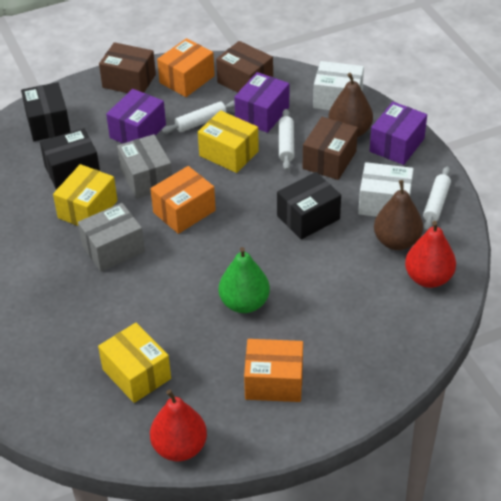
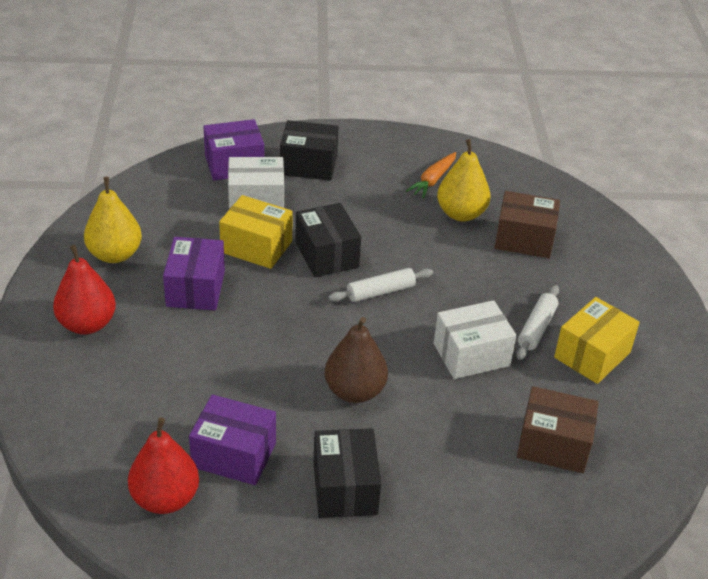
brown box: [99,42,156,93] [216,41,273,93] [303,117,358,180] = 3 -> [494,191,560,258] [517,386,599,473] = 2
brown pear: [328,73,373,137] [374,180,423,250] = 2 -> [324,317,388,403] = 1
green pear: [219,247,270,313] = 1 -> none = 0
grey box: [78,203,145,272] [117,134,172,199] = 2 -> none = 0
orange box: [150,166,216,234] [157,38,215,97] [244,339,303,402] = 3 -> none = 0
orange carrot: none = 0 -> [406,152,456,199] = 1
white rolling pin: [161,100,235,134] [279,109,294,170] [423,166,451,231] = 3 -> [328,268,433,302] [516,285,559,360] = 2
yellow box: [53,164,118,226] [98,323,171,403] [198,110,259,173] = 3 -> [219,195,293,269] [554,297,640,384] = 2
yellow pear: none = 0 -> [84,177,142,263] [437,139,491,222] = 2

